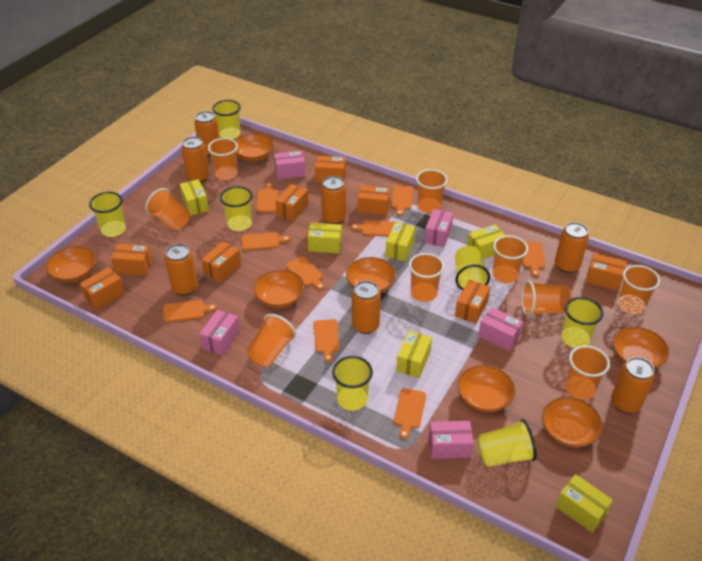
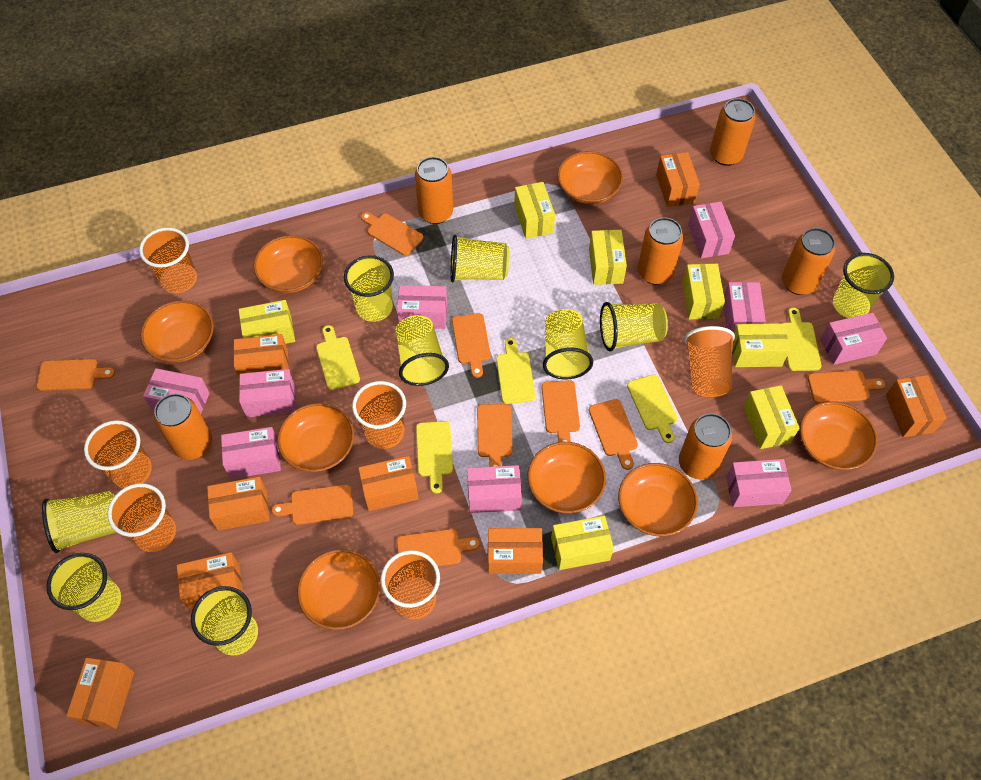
orange bowl: [46,246,97,283] [235,133,274,162] [253,269,305,308] [346,257,396,293] [457,365,515,413] [542,397,603,448] [613,327,669,369] = 7 -> [141,300,214,362] [253,235,323,293] [277,403,354,472] [297,549,381,630] [528,442,606,513] [557,151,623,204] [618,463,698,536] [800,401,877,470] = 8
orange can: [165,244,198,296] [181,137,210,183] [194,111,220,157] [321,176,346,224] [352,281,381,334] [555,222,589,273] [611,357,655,413] = 7 -> [154,393,212,460] [415,157,453,224] [638,217,683,285] [679,413,732,480] [710,98,756,166] [782,228,835,295] = 6
orange cup: [145,188,190,230] [208,138,238,180] [247,314,296,367] [409,253,444,302] [416,169,448,213] [492,235,528,283] [521,280,572,316] [565,345,610,400] [618,265,660,315] = 9 -> [84,420,152,488] [107,483,176,552] [139,227,197,293] [352,381,406,449] [381,550,440,619] [684,326,735,397] = 6
pink box: [199,310,240,356] [274,151,305,180] [424,209,453,247] [428,421,474,459] [478,307,523,351] = 5 -> [143,368,210,414] [221,427,281,479] [239,369,295,417] [397,285,447,329] [467,465,522,513] [688,202,735,258] [723,282,766,333] [726,459,792,507] [821,313,887,365] = 9
yellow box: [180,179,209,216] [308,223,342,253] [386,222,415,262] [396,331,432,378] [467,225,505,259] [555,474,613,533] = 6 -> [238,300,295,344] [514,182,555,239] [551,516,614,570] [589,230,627,285] [682,264,725,320] [732,323,790,367] [743,385,800,449] = 7
yellow cup: [89,192,126,237] [212,100,241,139] [220,186,252,231] [332,356,373,411] [455,246,490,290] [478,419,537,467] [562,297,604,348] = 7 -> [42,491,117,553] [46,553,121,622] [191,586,258,656] [344,255,394,322] [395,315,449,386] [450,235,509,282] [543,309,593,379] [600,302,668,352] [833,253,894,318] = 9
yellow cutting board: none = 0 -> [316,325,360,390] [416,421,453,494] [496,338,535,404] [627,375,677,443] [785,308,821,371] = 5

